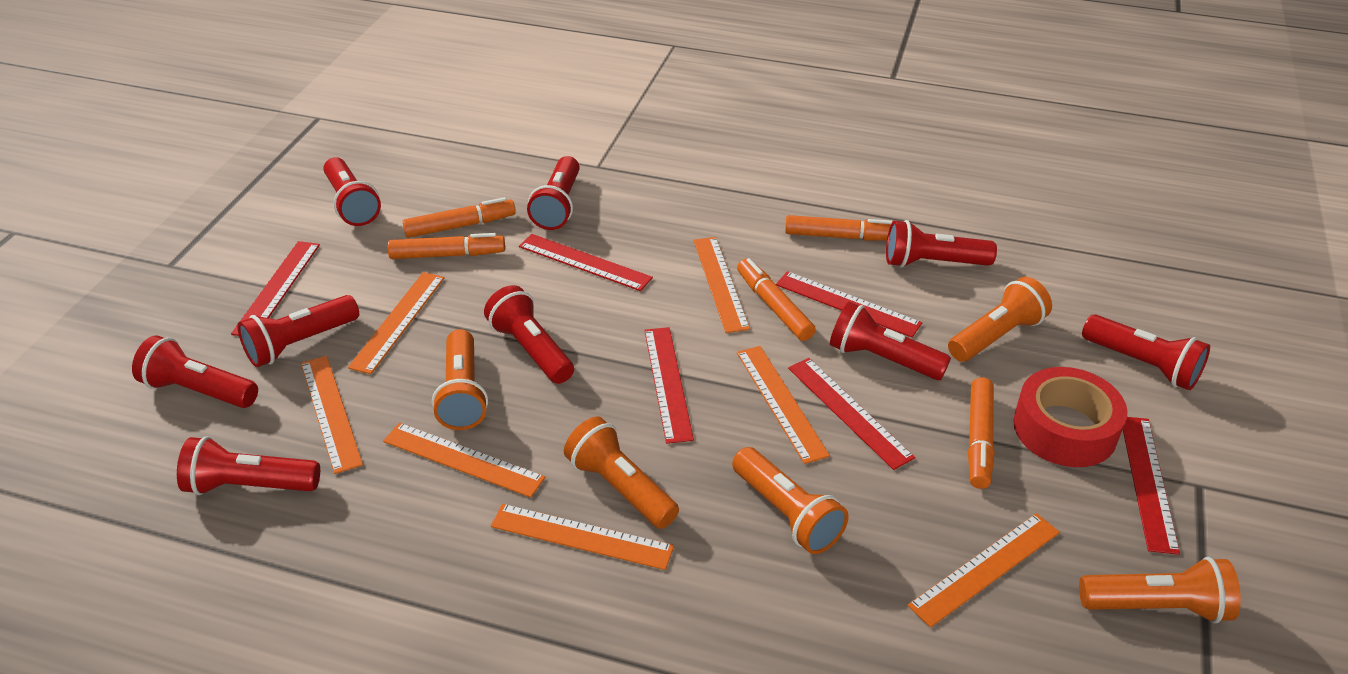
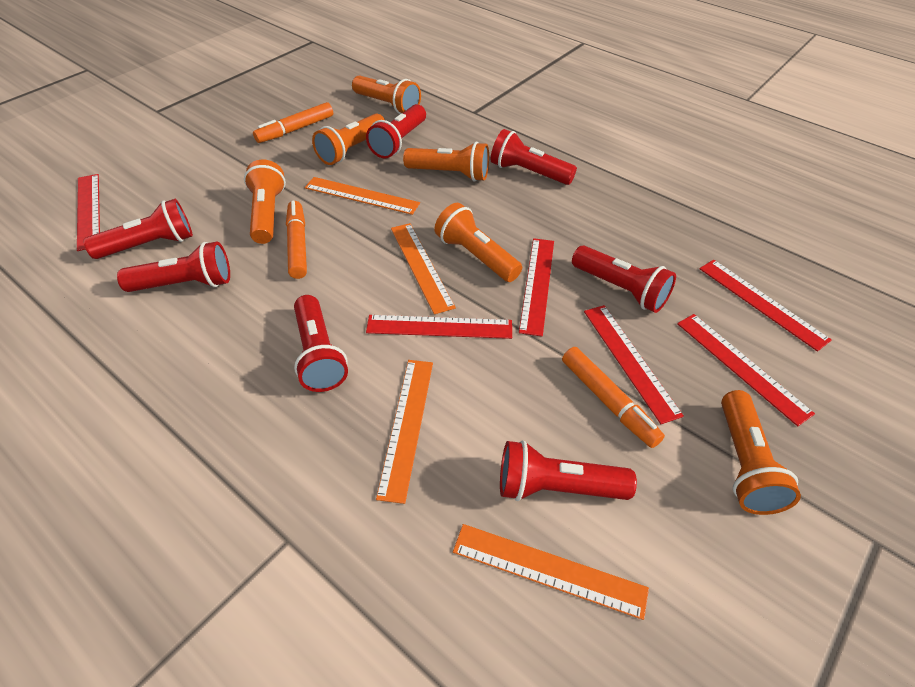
orange flashlight: [432,329,488,430] [564,416,679,529] [732,447,849,554] [948,277,1052,362] [1079,557,1241,623] = 5 -> [244,160,286,244] [312,114,385,165] [352,76,421,114] [403,142,489,181] [435,203,522,282] [721,390,801,515] = 6
orange marker: [388,233,505,259] [403,197,516,238] [737,258,816,341] [785,215,893,241] [968,378,994,489] = 5 -> [253,102,333,143] [286,201,307,279] [562,347,665,448] = 3
orange ruler: [301,356,363,474] [348,272,445,374] [383,423,545,498] [491,504,674,570] [694,237,750,333] [737,346,830,464] [907,513,1060,628] = 7 -> [305,177,420,215] [376,360,433,504] [391,223,456,314] [453,524,649,620] = 4
red flashlight: [132,335,258,408] [177,436,320,495] [237,295,359,367] [323,157,381,226] [484,285,574,384] [527,156,580,230] [830,302,951,380] [886,220,997,268] [1082,314,1210,390] = 9 -> [83,199,193,259] [117,242,230,292] [294,295,348,392] [366,104,426,158] [491,129,577,185] [500,440,637,501] [572,246,676,313] = 7
red tape: [1013,367,1128,467] = 1 -> none = 0

